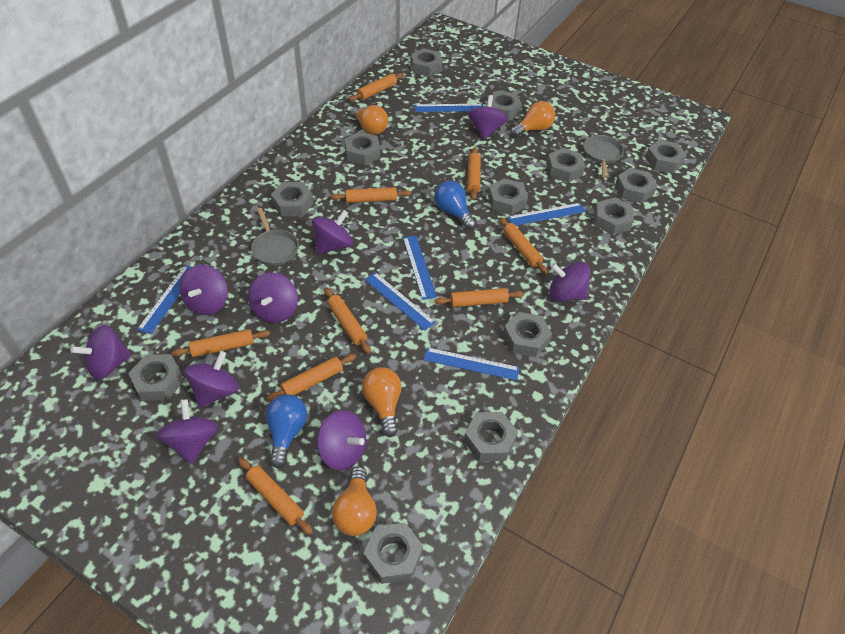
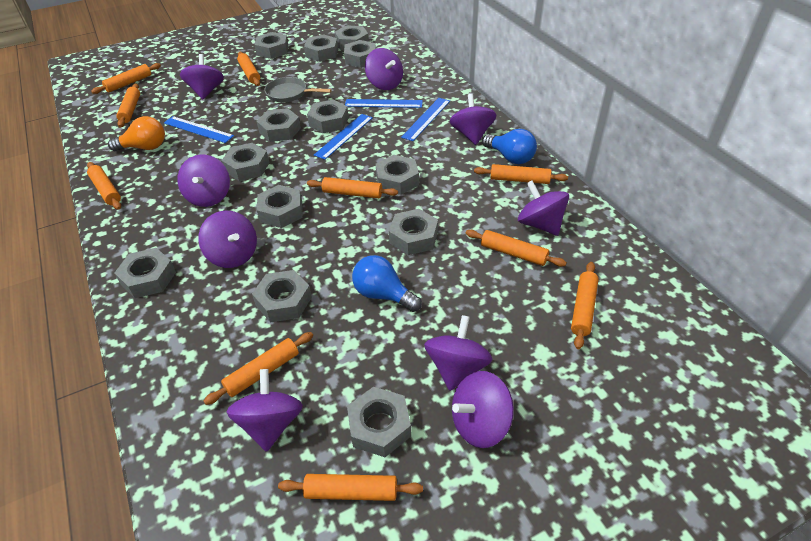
blue ruler: [137,265,190,334] [365,272,436,331] [403,236,437,300] [415,104,483,112] [424,347,520,381] [508,203,586,226] = 6 -> [164,116,234,143] [314,114,373,160] [345,99,423,108] [401,98,450,141] = 4
grey pan: [251,208,299,266] [583,135,624,178] = 2 -> [264,77,332,102] = 1
orange light bulb: [332,466,377,536] [350,105,388,135] [362,367,401,437] [511,101,555,137] = 4 -> [108,116,165,151] = 1
orange rolling pin: [172,329,270,357] [238,458,313,535] [266,354,356,402] [324,288,371,354] [331,187,411,203] [349,73,404,101] [435,288,524,307] [467,147,481,200] [499,217,548,274] = 9 -> [87,162,121,210] [91,63,161,94] [116,83,140,128] [204,332,313,405] [237,52,260,86] [278,474,423,501] [307,177,398,198] [466,230,567,267] [474,164,568,184] [571,262,599,349] = 10

